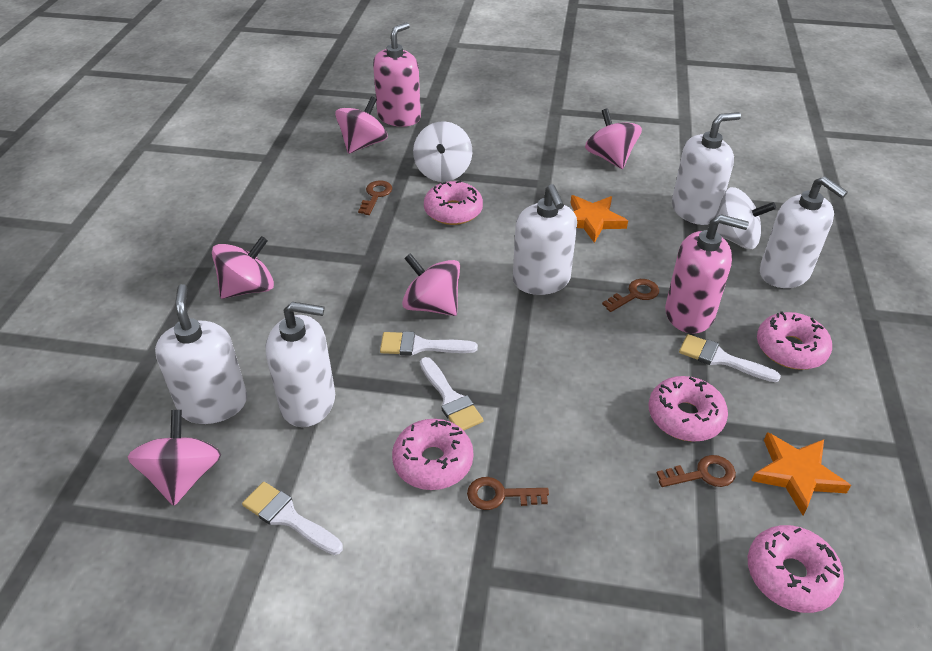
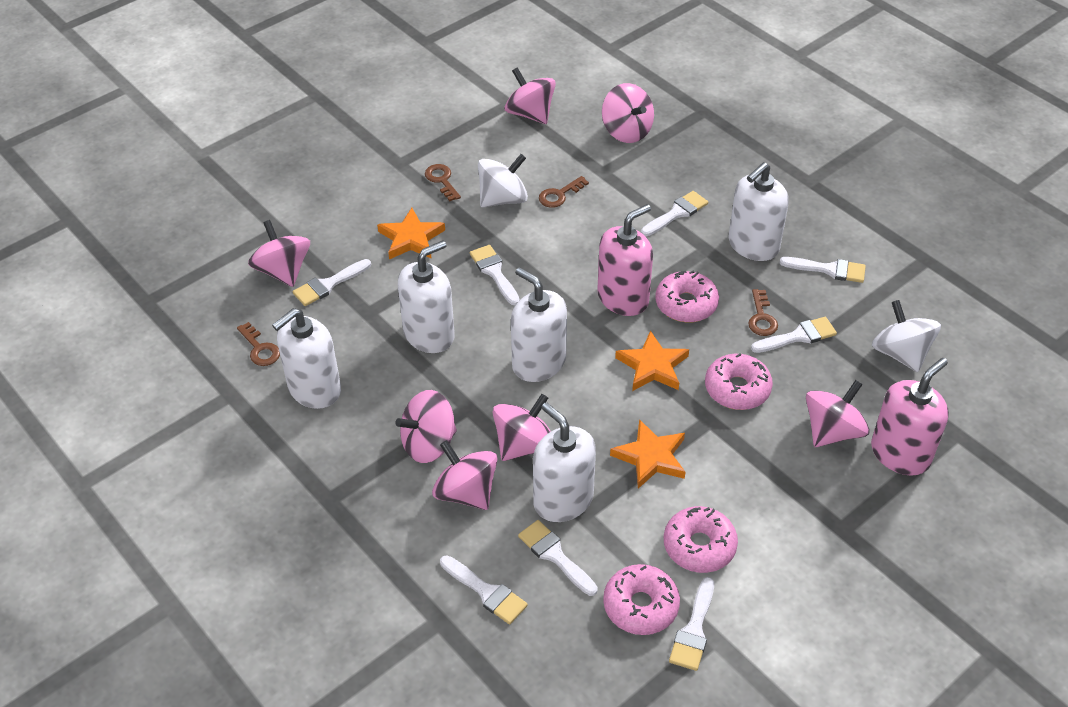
orange star: [571,195,628,243] [751,432,851,515] = 2 -> [377,208,445,259] [610,419,685,489] [615,330,689,391] = 3
pink donut: [392,419,473,490] [424,181,483,225] [649,376,728,442] [748,525,844,613] [757,311,832,370] = 5 -> [603,564,680,635] [655,271,719,323] [664,506,738,573] [705,354,773,410] = 4
pink spinning top: [128,410,221,506] [212,236,274,299] [335,96,388,154] [402,253,460,316] [585,108,642,169] = 5 -> [248,220,310,287] [395,390,457,463] [432,440,497,510] [492,394,551,461] [505,67,556,124] [602,83,654,143] [806,380,870,447] = 7
white brush: [242,482,343,555] [380,331,478,356] [420,357,483,430] [679,334,781,382] = 4 -> [293,259,371,306] [440,555,528,625] [470,245,520,305] [518,520,598,596] [641,191,708,236] [669,577,714,671] [751,317,837,353] [780,257,866,283] = 8

